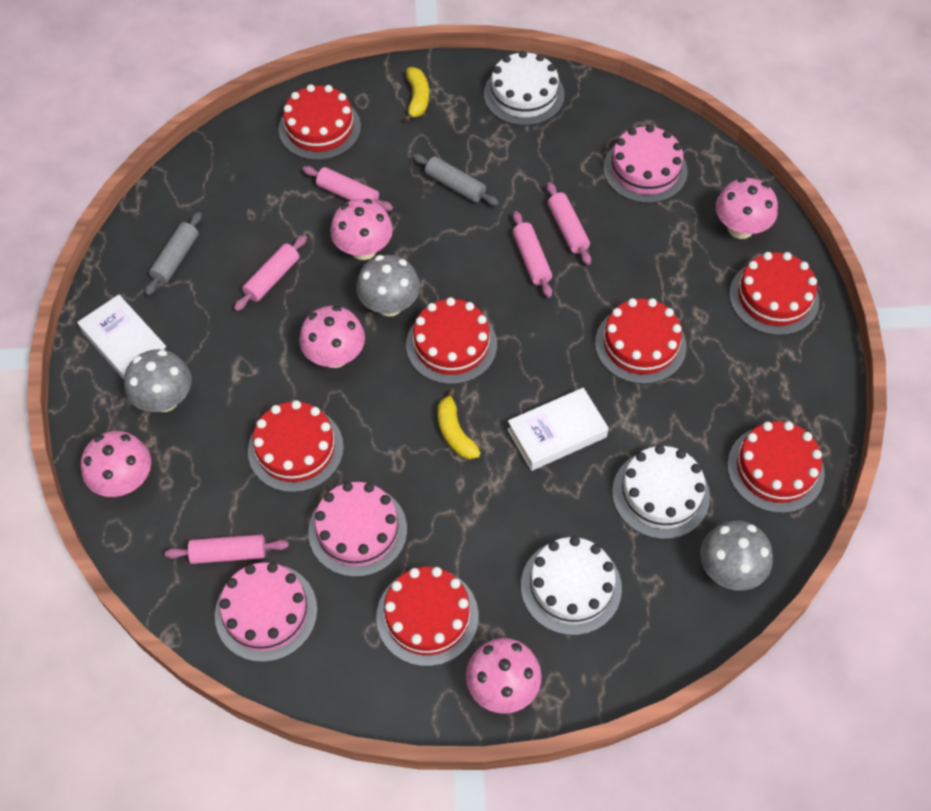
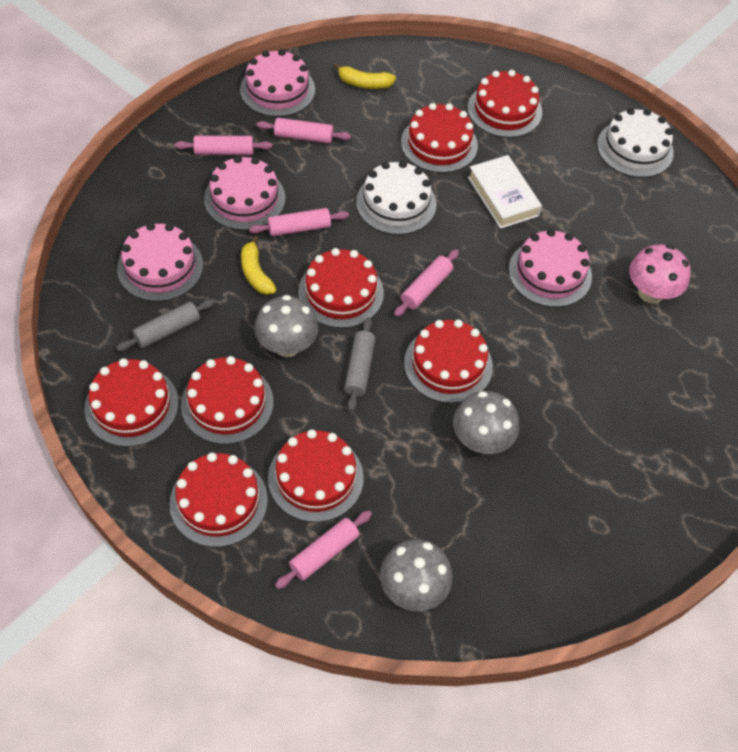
pink cake: [215,562,317,662] [308,482,407,577] [604,125,688,203] = 3 -> [117,223,203,302] [204,156,285,230] [240,49,315,117] [509,229,592,307] = 4
pink mushroom: [81,431,151,497] [299,306,365,368] [330,199,393,260] [466,638,542,714] [716,178,778,239] = 5 -> [629,244,691,303] = 1
red cake: [248,400,344,492] [279,84,361,160] [376,567,479,666] [406,297,497,384] [595,298,686,384] [727,421,825,513] [729,252,819,335] = 7 -> [84,358,178,447] [169,453,268,547] [181,356,273,444] [268,429,364,522] [298,248,384,328] [401,103,478,173] [404,319,493,403] [468,70,542,138] = 8
white book: [78,295,166,380] [507,388,609,471] = 2 -> [468,155,542,229] = 1
white cake: [484,51,565,126] [521,536,622,635] [612,445,710,539] = 3 -> [356,161,436,235] [597,108,674,178] = 2

